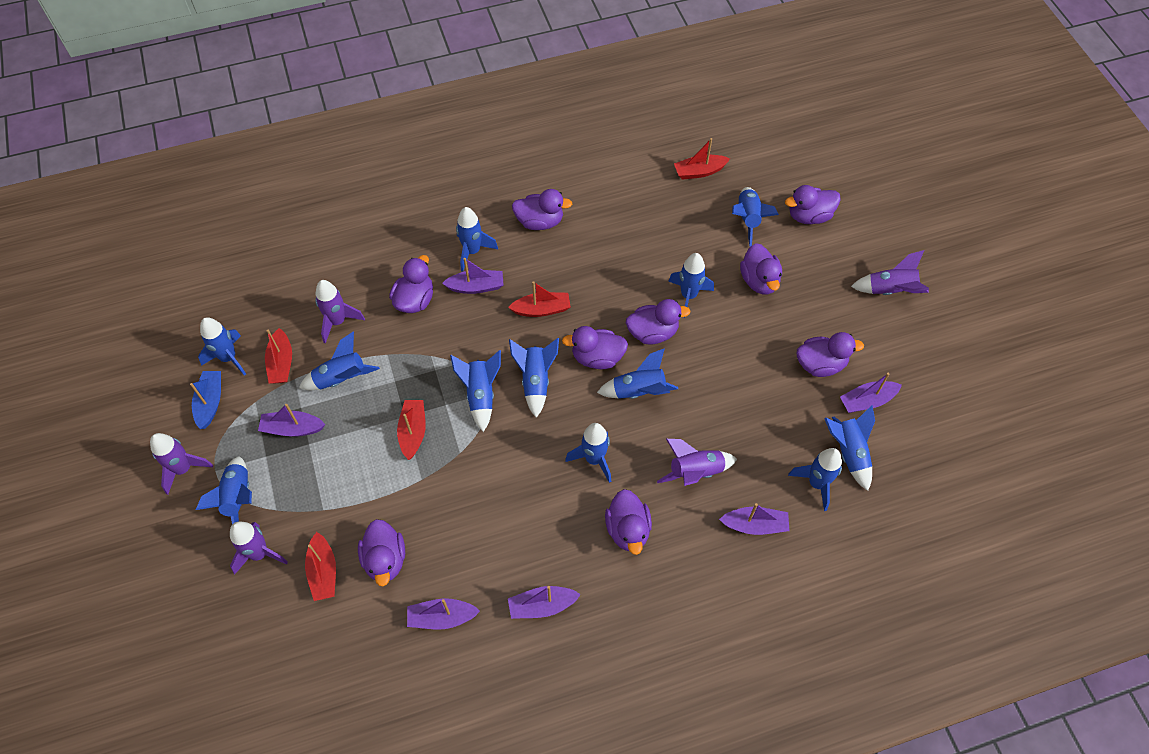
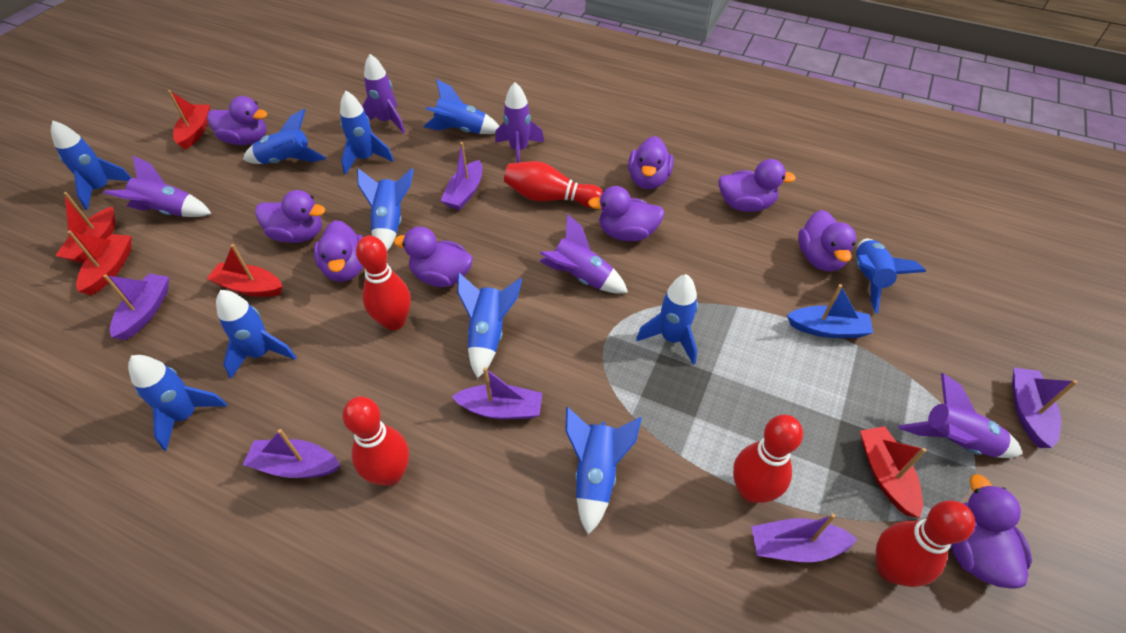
blue rocket: [196,456,252,525] [198,317,246,376] [299,332,380,390] [450,350,501,432] [456,207,498,272] [509,338,559,418] [565,423,611,483] [597,348,678,399] [668,253,714,318] [732,187,779,247] [788,448,842,511] [824,405,875,491] = 12 -> [51,120,131,210] [128,355,227,451] [216,290,296,379] [243,109,327,164] [340,91,394,175] [357,168,414,251] [423,79,499,134] [457,273,522,379] [565,407,642,535] [636,274,698,365] [856,239,926,313] = 11
red bowling pin: none = 0 -> [343,396,409,486] [356,236,411,330] [504,161,603,208] [733,415,803,503] [876,500,975,587] = 5

